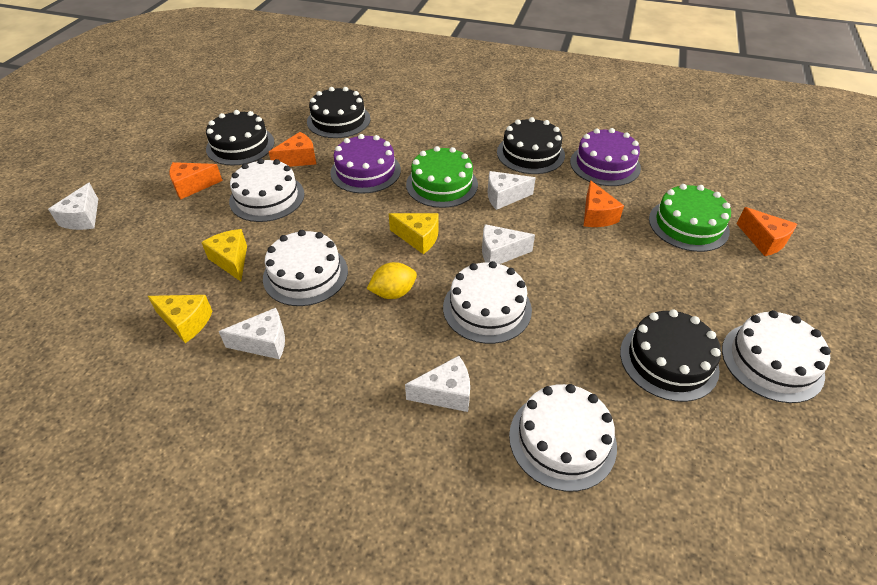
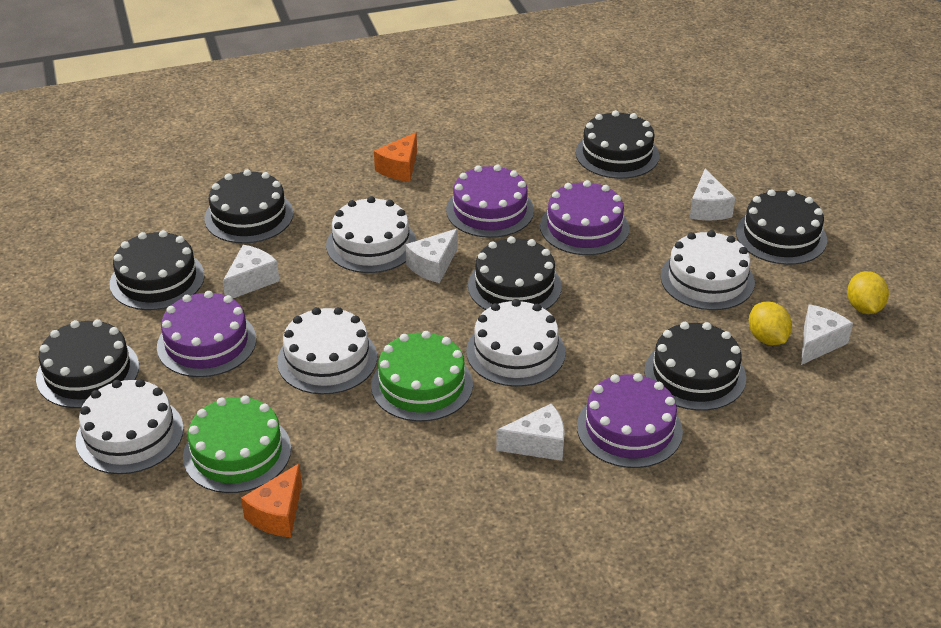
black cake: [206,110,274,166] [307,87,370,138] [497,117,565,174] [620,309,721,402] = 4 -> [36,319,139,408] [110,230,205,310] [204,169,293,243] [468,236,562,310] [576,110,659,179] [644,322,746,411] [736,189,827,265] = 7
orange cheese: [169,162,223,199] [269,132,316,167] [584,180,624,227] [736,207,797,256] = 4 -> [241,464,302,537] [374,132,417,182] = 2
purple cake: [330,134,401,193] [570,128,641,186] = 2 -> [157,291,256,377] [446,165,534,238] [540,180,629,255] [577,373,683,468] = 4
yellow cheese: [148,295,212,343] [201,229,247,281] [389,213,439,254] = 3 -> none = 0
yellow lemon: [367,262,417,299] = 1 -> [749,301,792,345] [847,271,889,314] = 2

